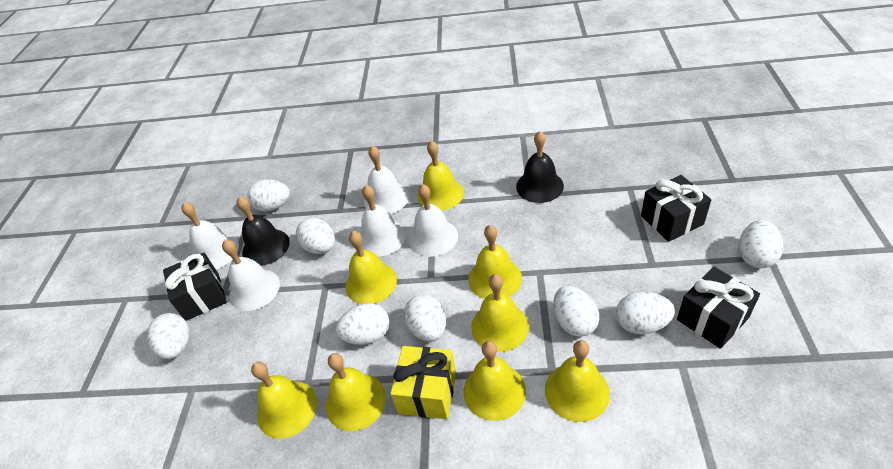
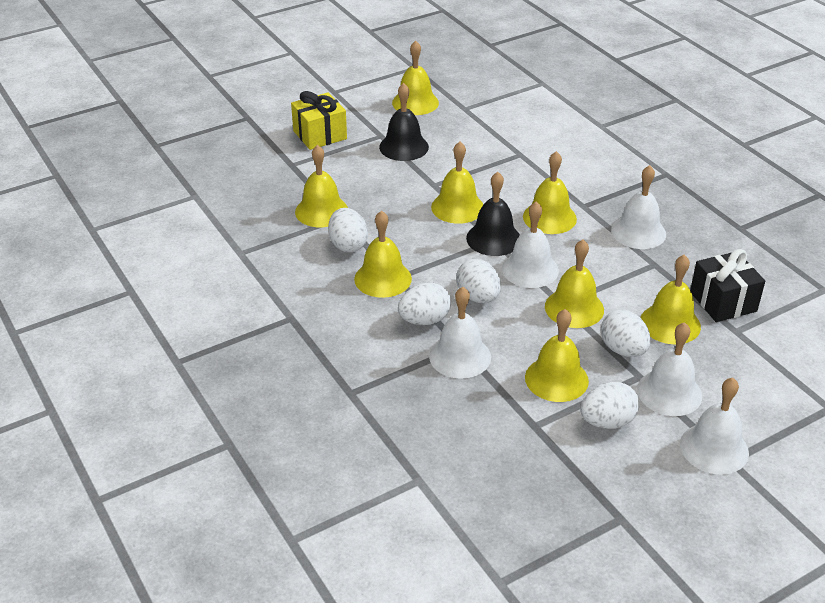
black gift: [163,253,227,321] [641,175,711,242] [677,267,760,349] = 3 -> [690,249,765,322] = 1
white egg: [147,313,190,359] [247,179,290,212] [296,218,335,254] [336,303,389,345] [404,294,446,342] [553,286,599,337] [616,292,675,334] [739,220,783,268] = 8 -> [328,208,368,253] [398,283,451,325] [456,259,501,303] [580,382,640,429] [601,310,651,357] = 5

